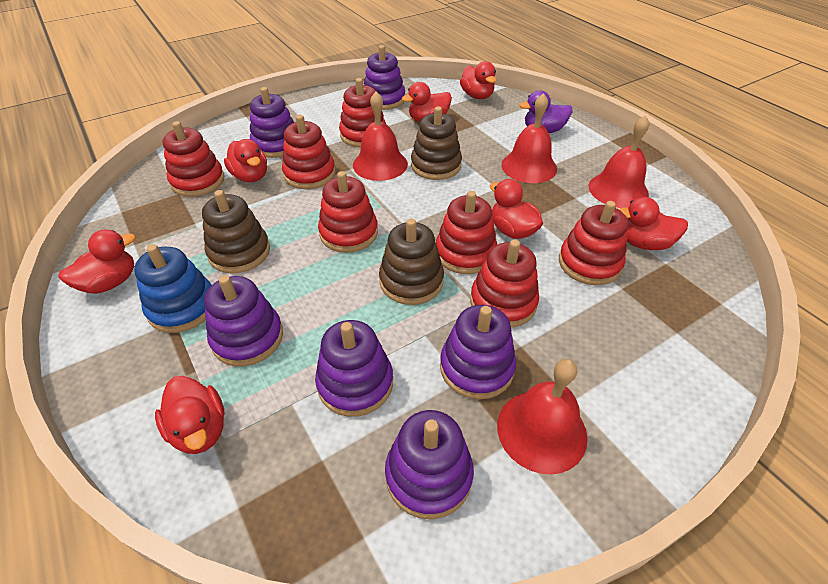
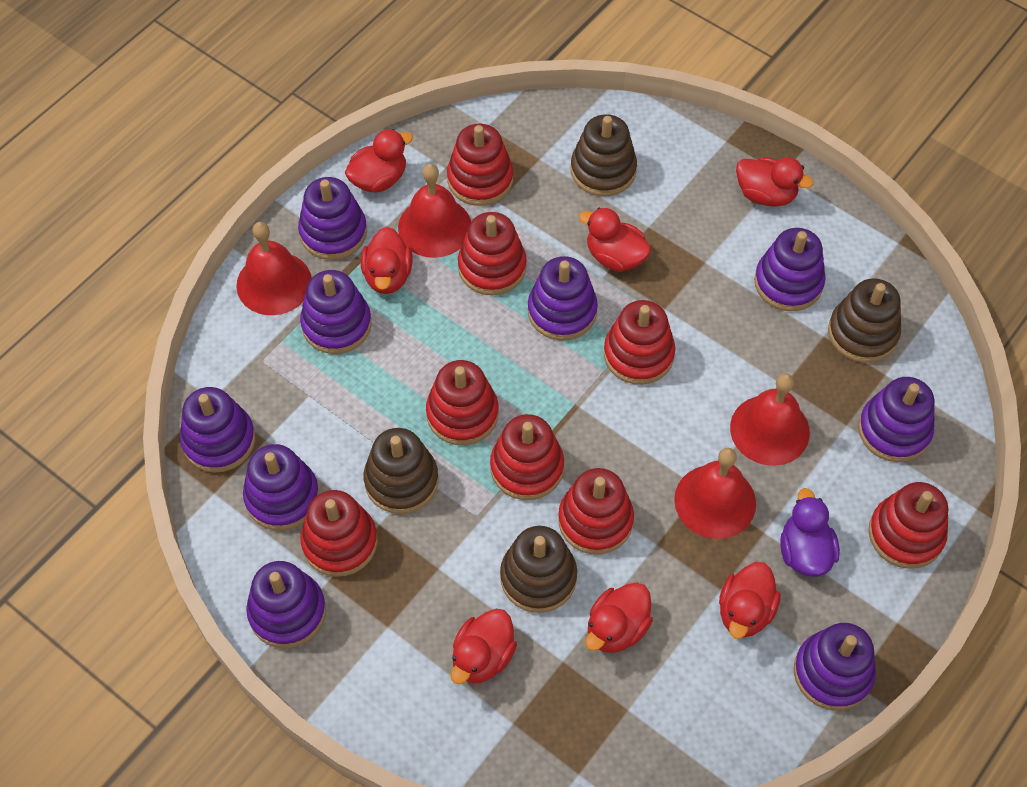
blue stacking toy: [134,244,211,333] = 1 -> none = 0
brown stacking toy: [202,190,270,273] [379,219,444,305] [411,107,462,180] = 3 -> [364,428,439,514] [500,526,577,613] [571,114,637,196] [828,278,901,363] = 4
purple stacking toy: [204,275,283,367] [250,87,294,158] [315,320,393,417] [364,45,405,110] [385,410,474,519] [440,305,516,399] = 6 -> [180,387,255,473] [243,444,320,530] [246,561,326,648] [298,177,367,260] [300,270,371,354] [528,256,598,341] [754,228,825,311] [794,623,876,711] [858,377,935,462] = 9
red stacking toy: [163,121,225,197] [282,115,336,189] [318,171,378,253] [339,78,386,148] [436,191,497,274] [470,240,539,328] [559,201,628,285] = 7 -> [300,490,378,577] [426,360,499,445] [447,124,513,206] [458,212,527,295] [490,414,564,500] [558,468,634,554] [604,300,675,385] [868,482,948,569] = 8

